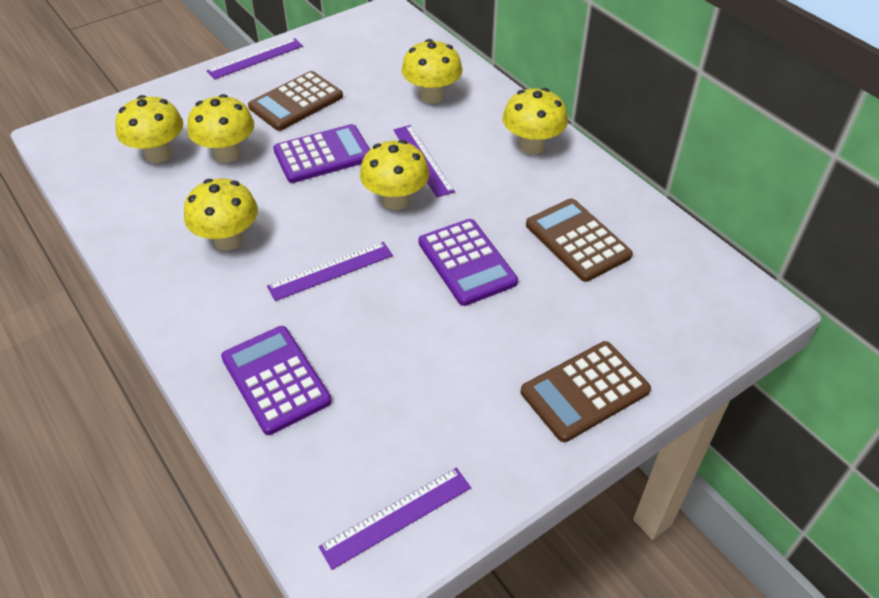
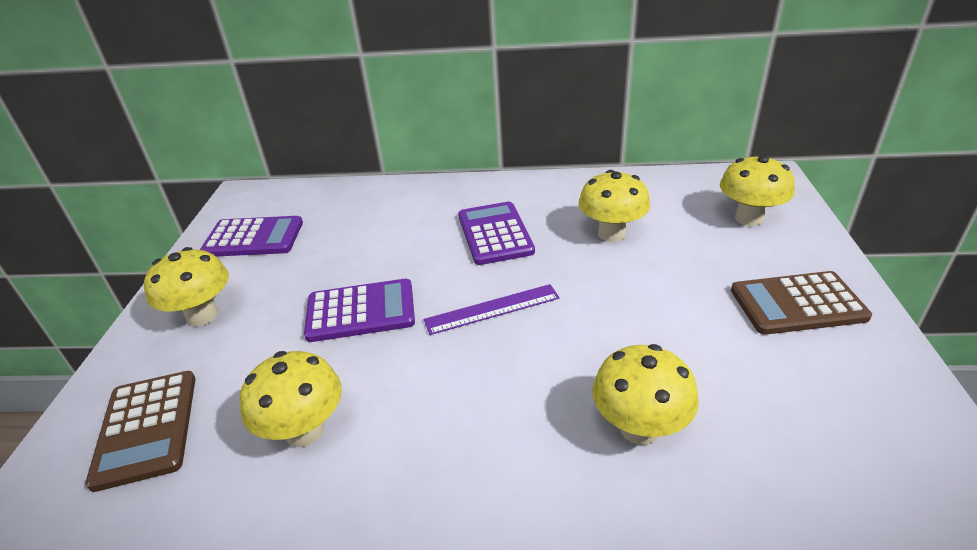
brown calculator: [248,71,343,131] [521,341,651,442] [526,198,633,282] = 3 -> [85,371,195,492] [731,271,872,335] = 2
purple ruler: [207,38,303,79] [267,242,393,301] [319,468,471,570] [393,125,455,197] = 4 -> [424,284,560,335] = 1
yellow mushroom: [115,95,183,163] [184,179,258,250] [188,94,254,163] [360,140,429,210] [401,39,463,104] [502,88,568,154] = 6 -> [144,247,229,326] [239,351,342,447] [579,170,650,242] [593,344,699,445] [720,155,795,226] = 5

